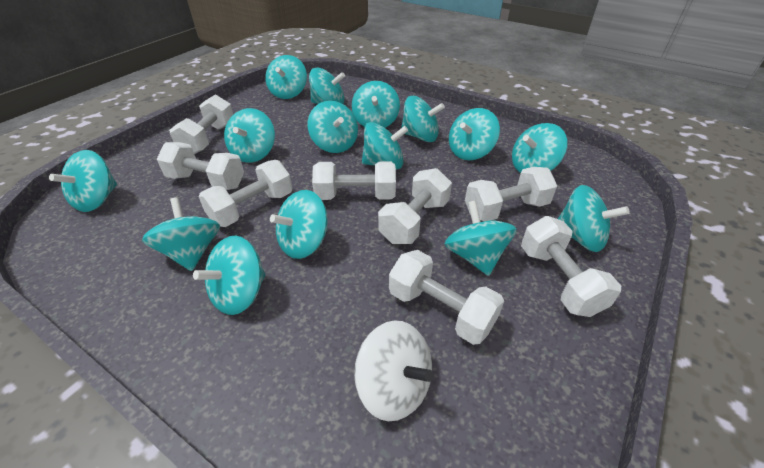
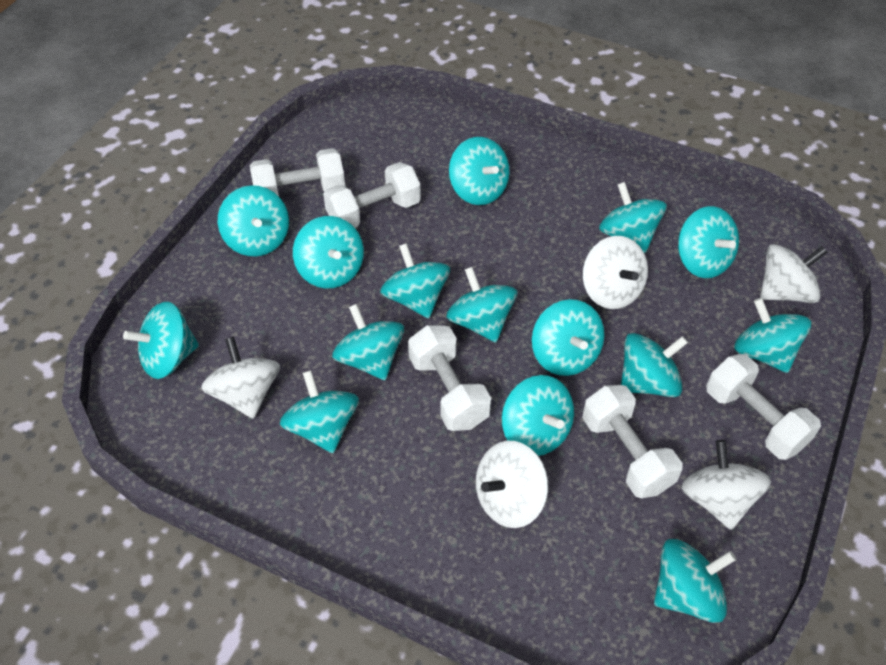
white dumbbell: [157,142,244,190] [169,95,233,154] [198,160,292,227] [312,161,396,200] [378,168,452,244] [389,250,504,345] [465,167,557,221] [521,216,621,317] = 8 -> [250,148,345,196] [323,162,421,228] [408,325,491,431] [582,385,683,498] [706,354,821,460] = 5
white spinning top: [354,320,433,421] = 1 -> [201,337,280,419] [476,441,549,528] [582,236,648,309] [681,440,771,530] [760,244,827,303] = 5

